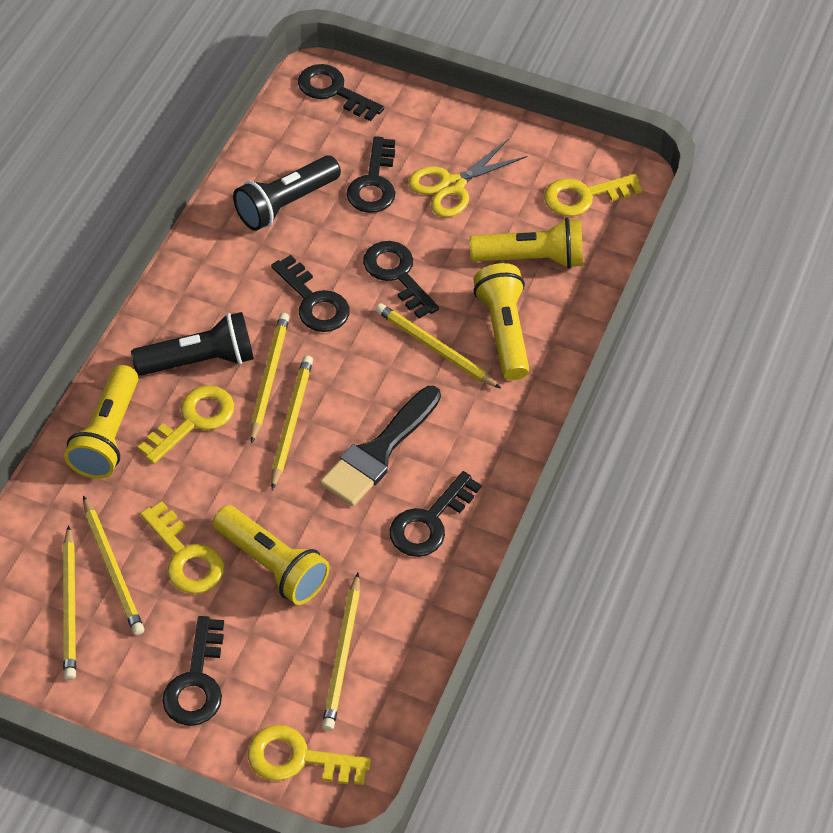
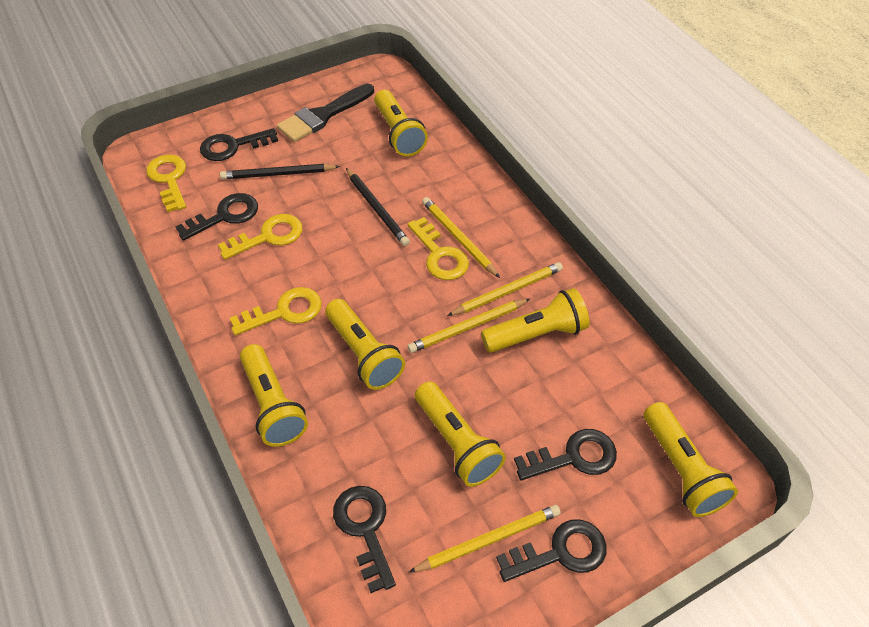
black flashlight: [131,312,254,376] [233,155,341,231] = 2 -> none = 0
black key: [162,616,224,726] [271,255,350,332] [298,64,384,121] [347,136,395,213] [363,241,439,319] [389,471,482,557] = 6 -> [176,193,258,241] [200,128,278,161] [333,486,396,593] [496,519,607,582] [514,429,617,480] = 5
black pencil: none = 0 -> [220,164,340,179] [346,168,410,246] = 2
yellow flashlight: [64,365,138,479] [213,505,330,605] [469,218,583,269] [474,263,529,380] = 4 -> [240,344,308,447] [325,299,405,390] [374,90,428,156] [415,381,506,487] [481,288,589,353] [644,402,738,517] = 6
yellow pencil: [63,525,76,680] [83,496,144,635] [250,313,290,444] [271,355,313,490] [322,573,360,731] [376,303,501,388] = 6 -> [407,299,530,353] [408,505,561,573] [422,197,500,278] [447,262,563,316] = 4
yellow scissors: [408,139,527,217] = 1 -> none = 0

